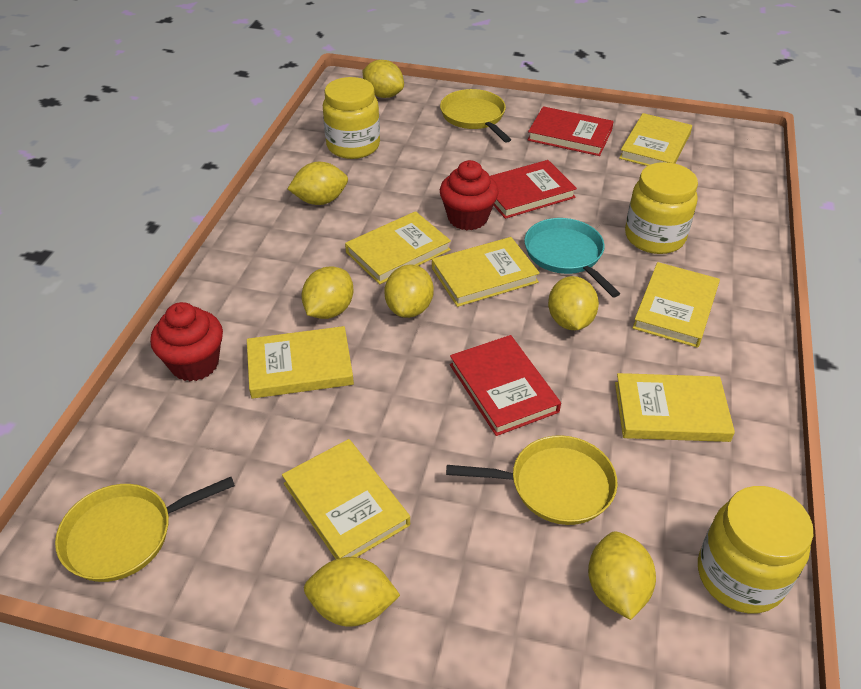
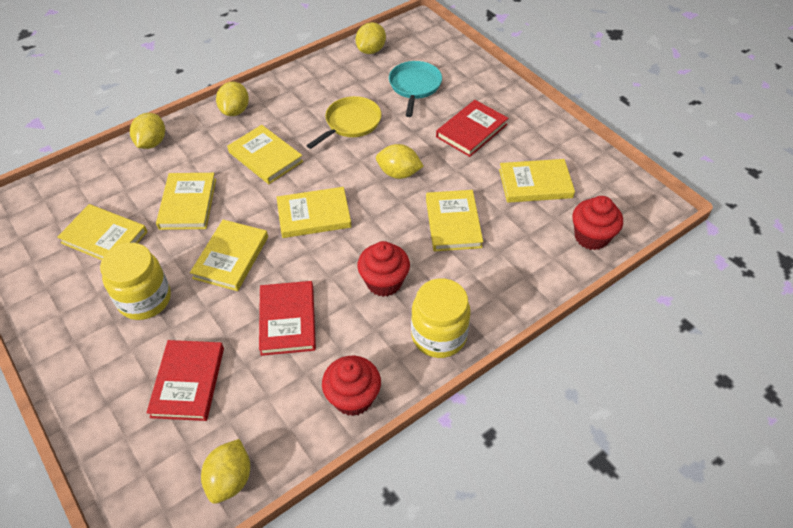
red cupcake: [150,302,223,381] [440,160,499,231] = 2 -> [322,356,381,416] [357,241,410,297] [572,196,623,250] = 3
yellow jar: [323,77,380,159] [625,162,698,254] [698,486,813,613] = 3 -> [100,243,171,320] [411,278,471,358] = 2
yellow lemon: [288,162,348,205] [302,267,354,319] [304,557,400,627] [363,60,404,98] [384,265,433,318] [548,276,599,330] [588,531,656,620] = 7 -> [130,113,165,149] [201,439,250,504] [216,82,249,116] [355,22,386,54] [376,144,424,179] = 5
yellow pan: [55,477,235,582] [440,89,511,143] [446,435,618,525] = 3 -> [306,96,382,149] = 1

